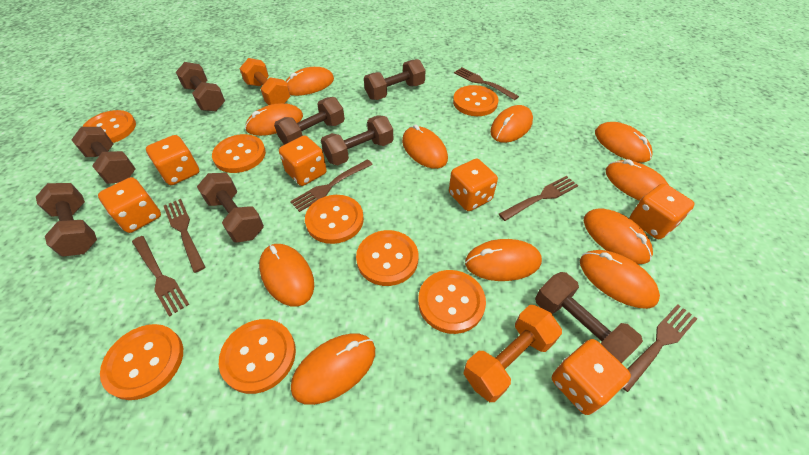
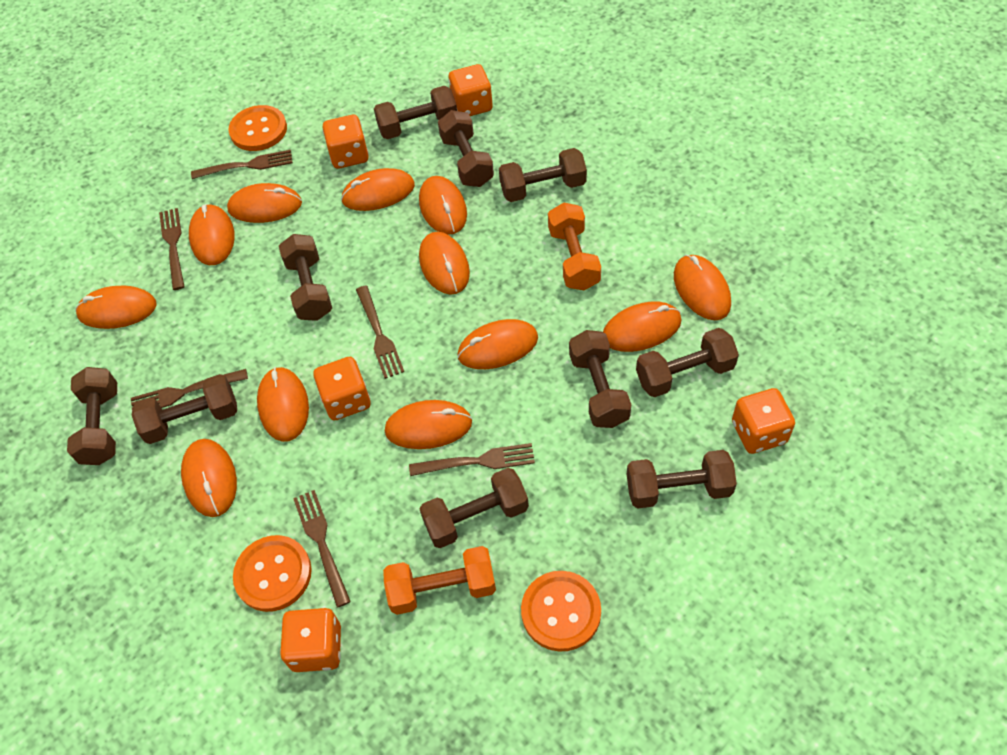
brown dumbbell: [36,183,97,256] [71,127,136,184] [176,62,225,111] [197,173,264,242] [274,97,345,145] [321,115,393,165] [364,59,426,100] [535,272,643,363] = 8 -> [67,367,117,465] [132,374,237,444] [279,234,332,321] [374,86,457,139] [419,468,529,548] [438,110,494,187] [499,148,587,202] [569,330,631,428] [627,450,737,508] [636,328,739,397] = 10
orange button: [82,110,136,143] [100,324,183,400] [212,134,266,173] [219,319,296,394] [305,195,364,244] [356,230,418,286] [418,270,486,334] [453,85,498,116] = 8 -> [229,105,287,151] [233,535,312,612] [521,571,601,652] = 3
orange dice: [98,177,161,233] [146,135,199,185] [279,135,327,186] [449,159,498,211] [552,339,631,415] [630,183,695,239] = 6 -> [280,608,341,672] [313,357,371,420] [323,115,369,169] [449,64,493,116] [732,388,795,454] = 5
orange mouse: [245,103,303,136] [259,244,314,306] [285,67,334,96] [291,333,375,405] [402,125,448,169] [465,239,542,281] [490,105,533,143] [580,250,660,309] [584,209,653,264] [595,122,653,162] [606,159,669,201] = 11 -> [75,285,157,329] [181,439,237,517] [189,204,235,265] [227,183,302,223] [257,367,309,442] [341,168,415,211] [385,400,472,449] [419,176,467,235] [419,232,470,295] [458,319,538,369] [603,302,682,352] [674,255,731,320] = 12

